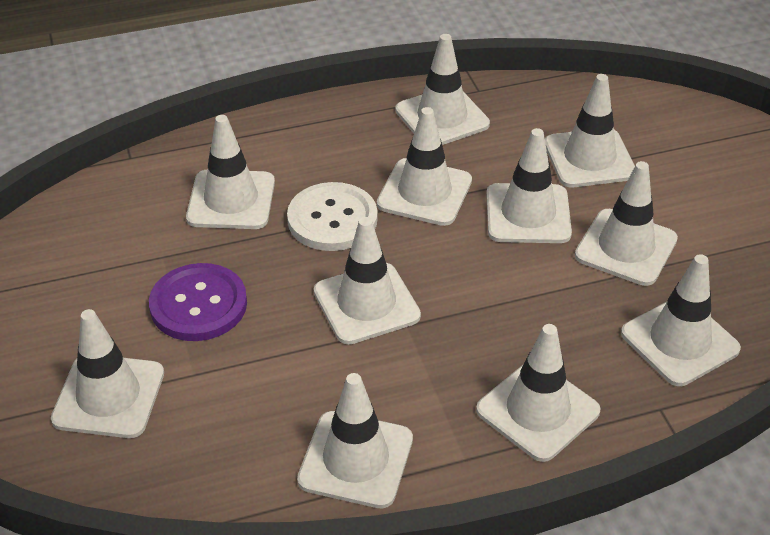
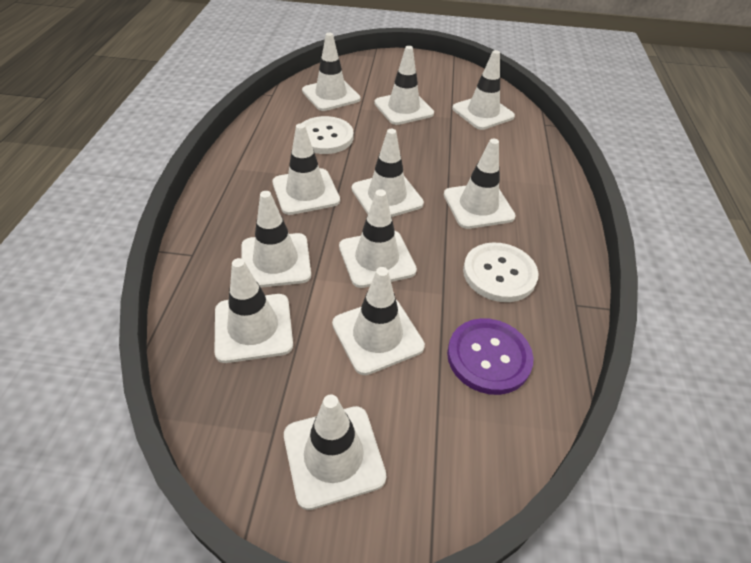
white button: [287,182,378,251] = 1 -> [302,116,353,154] [463,242,538,302] = 2

